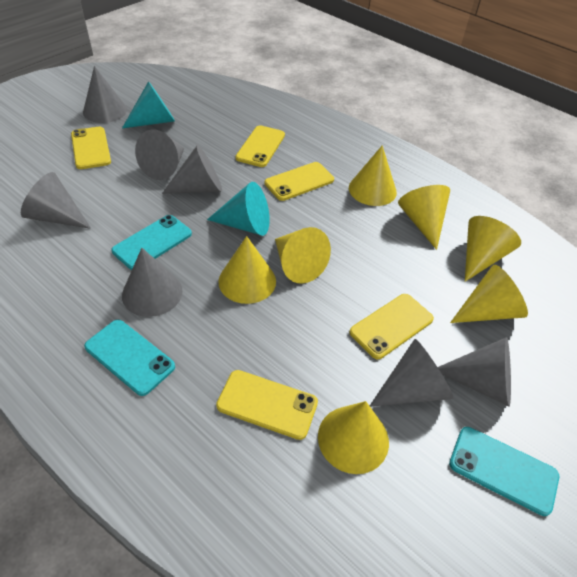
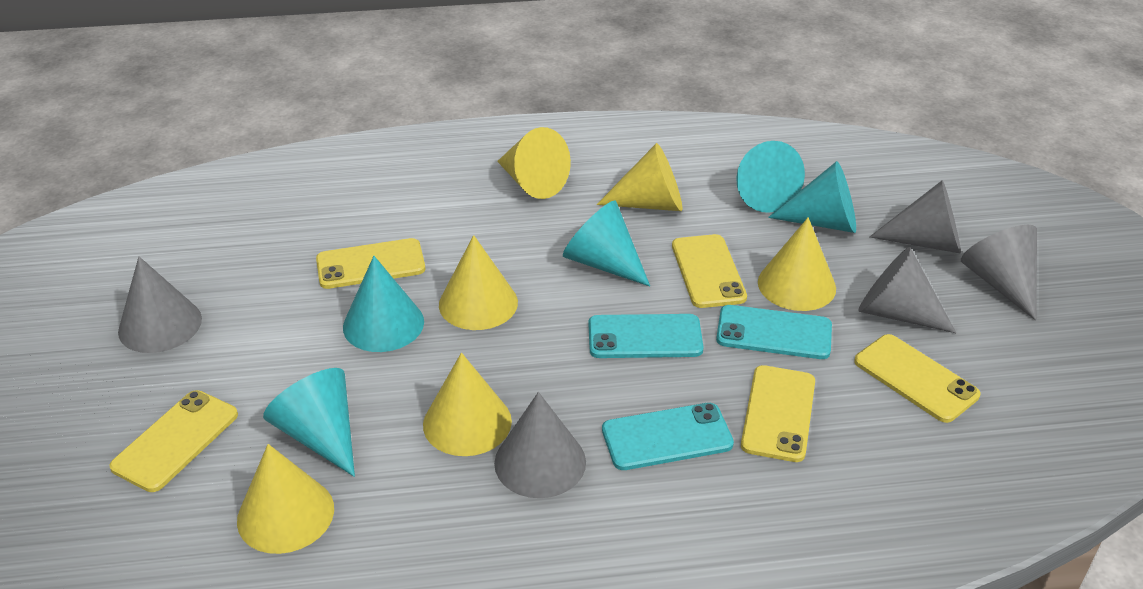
grey cone: [21,172,91,229] [83,66,127,123] [122,248,182,317] [135,129,184,180] [162,145,222,194] [370,339,454,407] [438,337,511,406] = 7 -> [118,257,202,353] [494,392,586,498] [858,247,956,333] [870,180,961,254] [961,225,1037,321] = 5
turquoise cone: [122,81,175,128] [207,182,270,236] = 2 -> [263,368,355,477] [343,256,424,352] [563,201,650,286] [736,141,805,213] [768,161,856,233] = 5
yellow cone: [218,236,276,304] [275,227,331,283] [318,401,389,474] [349,145,397,206] [398,185,450,250] [450,265,528,323] [465,216,521,282] = 7 -> [237,444,334,554] [423,353,512,456] [439,235,518,330] [497,127,571,199] [597,143,682,211] [758,217,836,311] = 6

